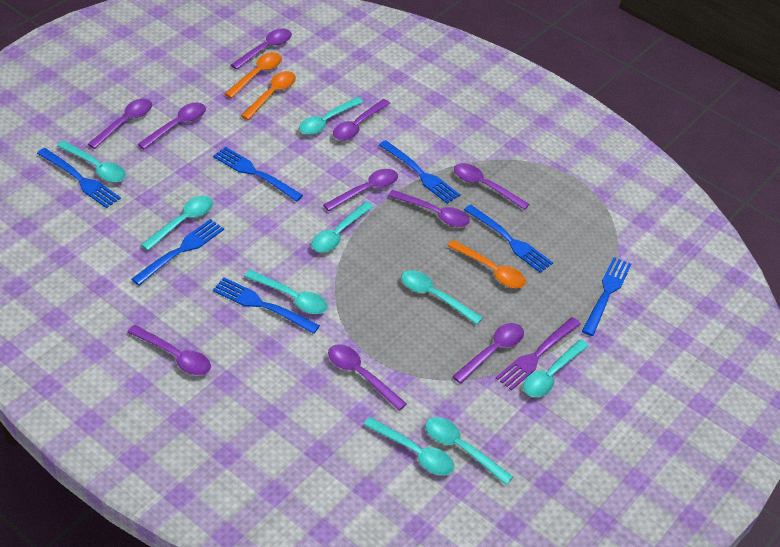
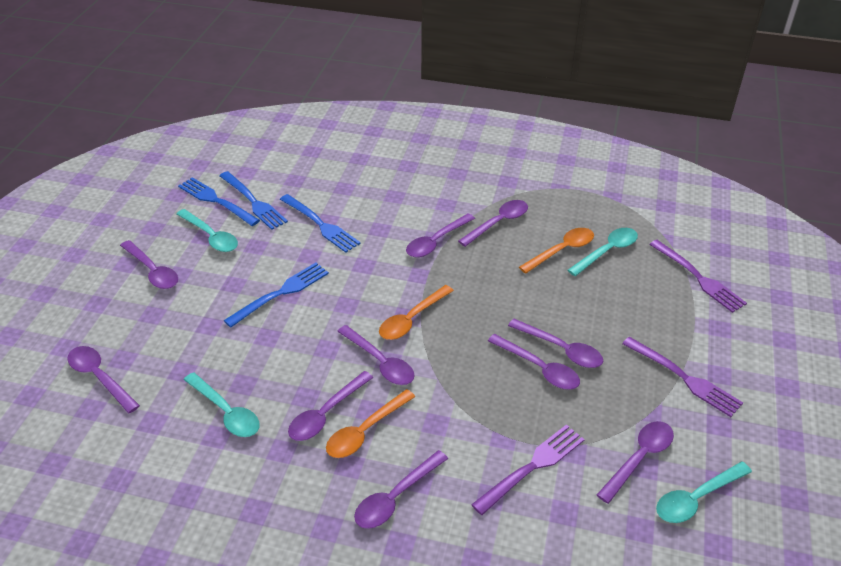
blue fork: [37,148,121,208] [131,219,224,286] [213,147,303,202] [213,277,320,334] [379,140,460,204] [464,205,553,273] [582,257,631,336] = 7 -> [178,177,260,226] [219,171,288,230] [224,263,329,327] [280,194,361,253] = 4
purple fork: [496,317,581,391] = 1 -> [471,424,585,515] [622,337,743,417] [649,240,747,313] = 3
turquoise spoon: [57,141,126,182] [141,196,213,251] [244,270,328,314] [299,97,363,135] [312,202,373,252] [363,417,454,475] [401,270,483,325] [425,417,513,485] [523,339,589,397] = 9 -> [177,209,238,252] [184,372,260,437] [567,228,638,276] [656,462,752,523] = 4

